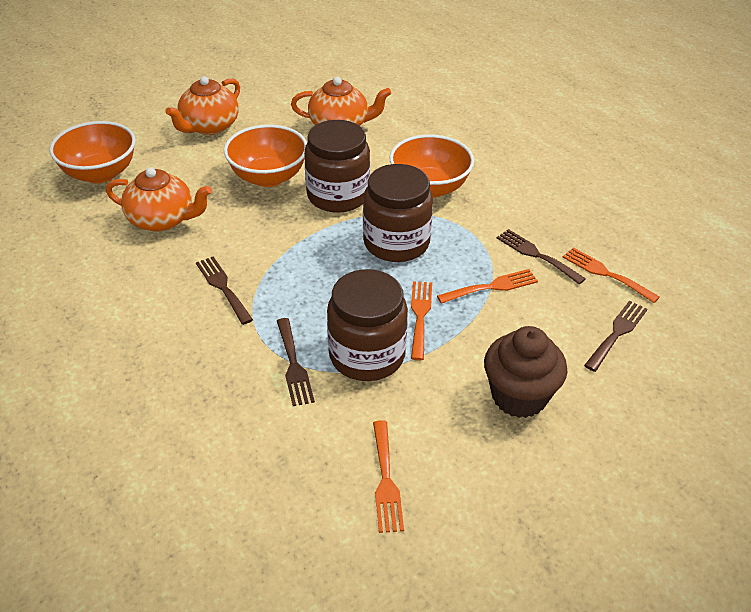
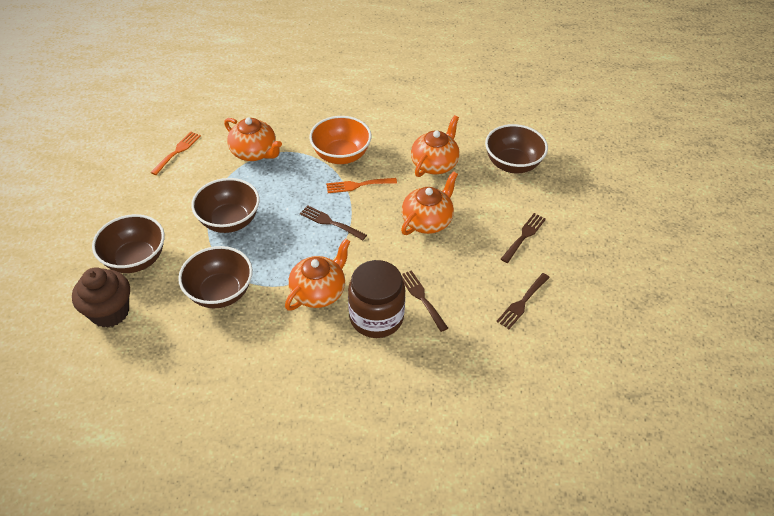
brown bowl: none = 0 -> [92,214,165,273] [178,246,253,308] [191,178,260,233] [485,124,548,173] = 4
brown jar: [304,120,370,213] [327,269,408,381] [363,164,433,262] = 3 -> [348,260,405,338] = 1
orange bowl: [49,121,136,183] [224,124,307,187] [390,134,474,198] = 3 -> [309,116,371,164] = 1
orange fork: [373,420,404,533] [411,281,432,361] [437,269,538,304] [562,247,660,303] = 4 -> [150,132,201,175] [326,178,397,193] = 2
orange teapot: [106,167,212,232] [165,76,240,135] [291,77,391,126] = 3 -> [224,118,282,161] [285,238,351,311] [401,171,458,235] [411,115,460,177] = 4

